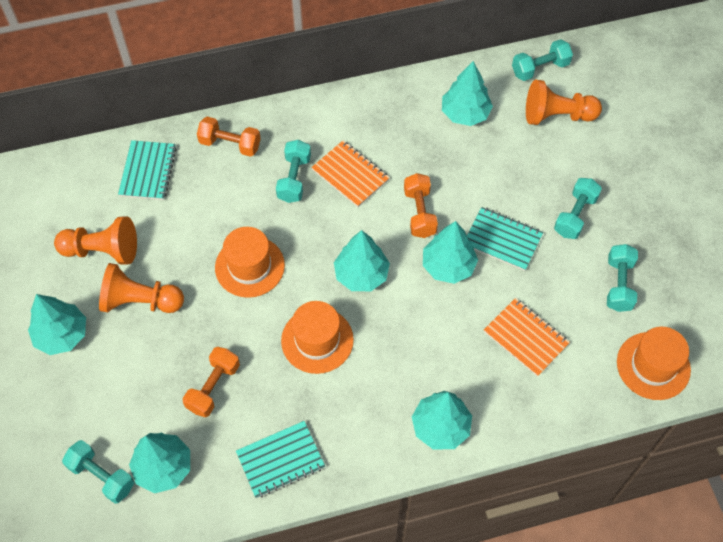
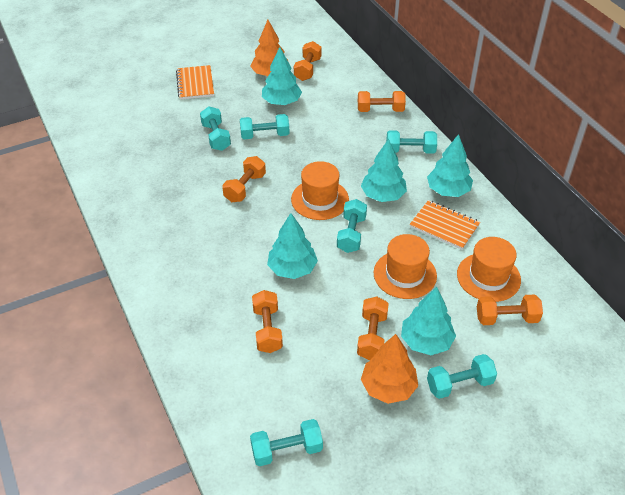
orange dumbbell: [183,347,240,417] [197,117,261,157] [404,173,438,238] = 3 -> [222,156,266,202] [252,290,283,353] [294,41,322,81] [357,297,389,360] [358,91,406,112] [477,294,543,325] = 6
orange pawn: [54,216,137,265] [99,263,184,313] [526,80,602,125] = 3 -> none = 0
orange tree: none = 0 -> [250,20,288,76] [361,334,418,404] = 2
turquoise dumbbell: [62,440,134,503] [276,140,311,203] [512,39,573,81] [554,178,602,239] [607,244,638,312] = 5 -> [200,106,231,151] [240,114,290,139] [250,419,323,466] [337,199,367,253] [386,130,437,154] [427,354,497,399] = 6
turquoise notebook: [118,140,177,200] [236,421,325,498] [467,207,543,271] = 3 -> none = 0
turquoise tree: [28,294,86,355] [129,433,190,493] [334,230,390,291] [412,391,472,450] [423,221,478,284] [442,61,493,126] = 6 -> [262,47,302,105] [267,213,318,279] [361,139,407,202] [401,287,456,355] [427,134,473,197] = 5

